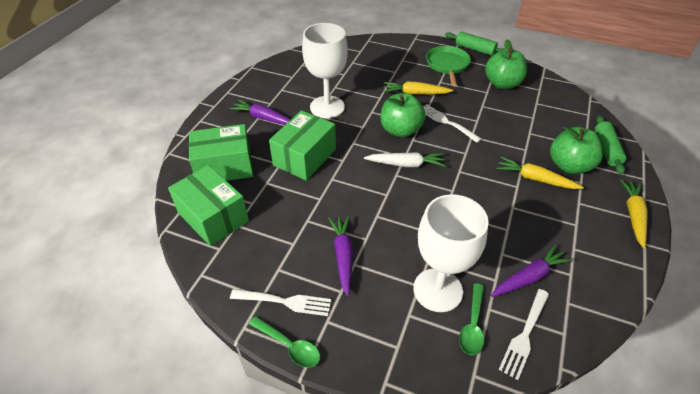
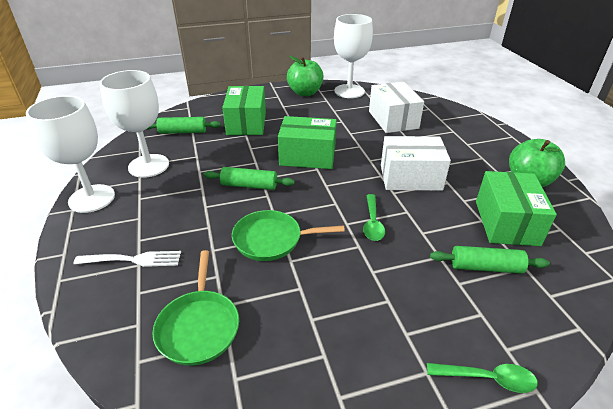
green apple: [381,93,426,137] [485,39,527,89] [550,126,603,174] = 3 -> [287,56,323,96] [509,139,565,187] = 2
green pan: [426,46,471,86] = 1 -> [152,250,239,366] [232,210,345,261] = 2
green rolling pin: [445,31,503,56] [595,116,626,174] = 2 -> [147,117,221,134] [204,167,295,190] [430,246,550,274] = 3
purple carrot: [229,100,291,125] [328,216,353,296] [491,244,572,297] = 3 -> none = 0
white box: none = 0 -> [369,82,424,133] [381,136,451,191] = 2
white carrot: [364,152,446,167] = 1 -> none = 0
white fork: [230,289,331,316] [423,104,481,143] [499,289,549,380] = 3 -> [73,251,181,267] = 1
white goblet: [302,23,348,118] [413,194,489,312] = 2 -> [26,96,115,213] [100,70,169,178] [334,14,373,98] = 3
yellow carrot: [383,81,454,94] [497,157,584,189] [620,179,648,248] = 3 -> none = 0

